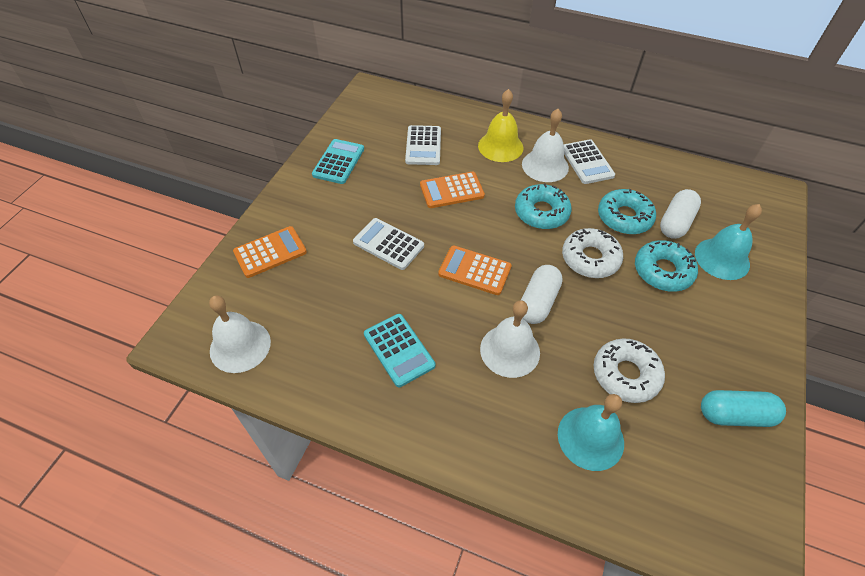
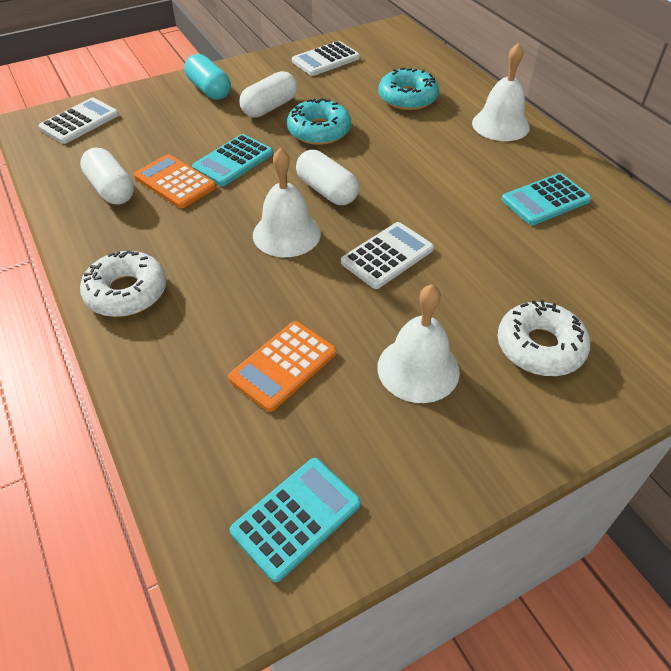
orange calculator: [233,226,307,278] [420,172,485,208] [438,245,511,295] = 3 -> [134,154,216,208] [228,321,336,412] = 2
turquoise bell: [558,394,624,471] [695,204,762,280] = 2 -> none = 0
turquoise calculator: [312,139,364,184] [364,314,435,387] = 2 -> [192,134,273,186] [230,458,361,582] [501,173,591,225] = 3
turquoise donut: [515,183,572,229] [598,189,656,235] [635,240,698,292] = 3 -> [287,98,351,145] [378,68,439,110] = 2
white capsule: [521,265,563,324] [660,189,701,239] = 2 -> [80,148,134,205] [240,71,297,118] [296,150,359,205] = 3
yellow bell: [478,89,523,162] = 1 -> none = 0

